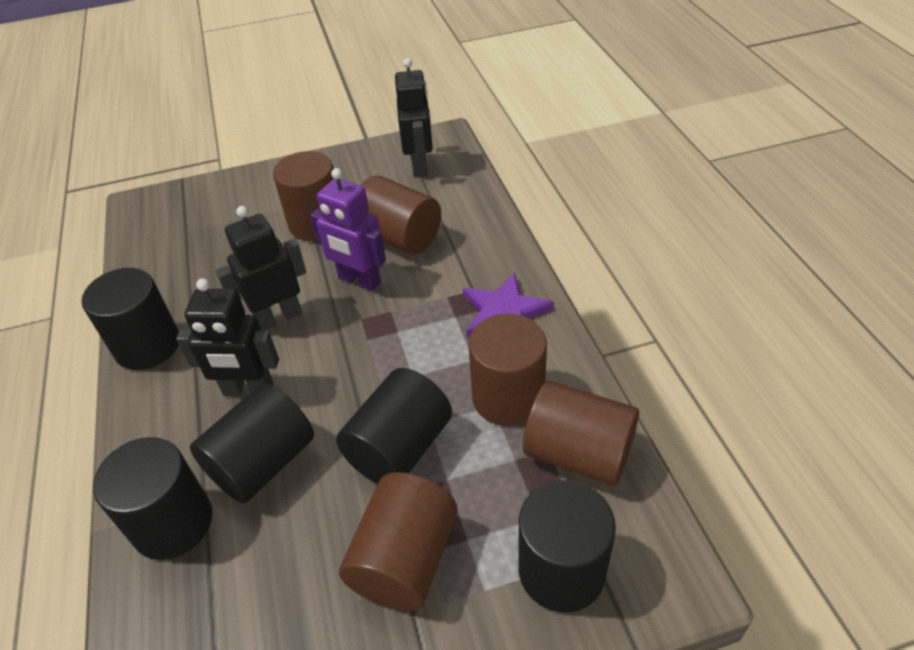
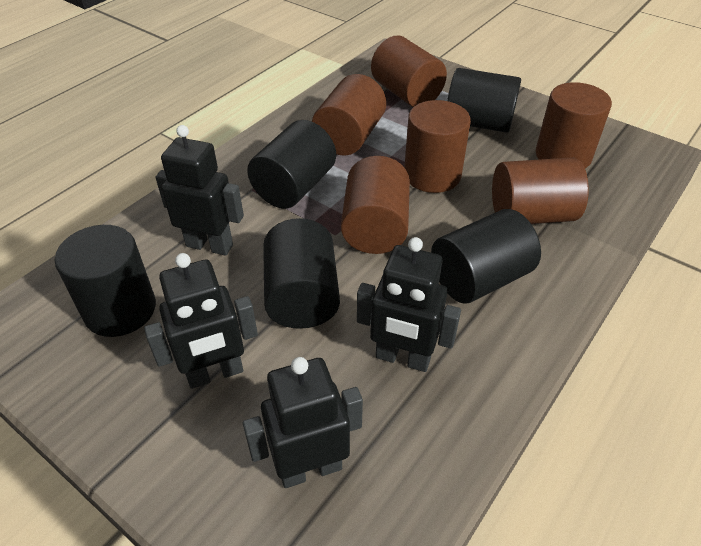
black robot: [176,278,279,396] [216,206,306,331] [395,58,433,177] = 3 -> [144,253,258,389] [155,125,244,256] [243,357,363,488] [357,237,461,372] = 4
brown cylinder: [273,151,334,241] [339,472,458,611] [360,175,441,255] [469,314,547,426] [523,381,639,486] = 5 -> [312,74,386,155] [341,156,410,254] [371,36,447,107] [404,100,471,193] [492,157,589,224] [536,82,612,168] = 6
purple robot: [310,168,386,292] = 1 -> none = 0
purple star: [463,273,554,337] = 1 -> none = 0

